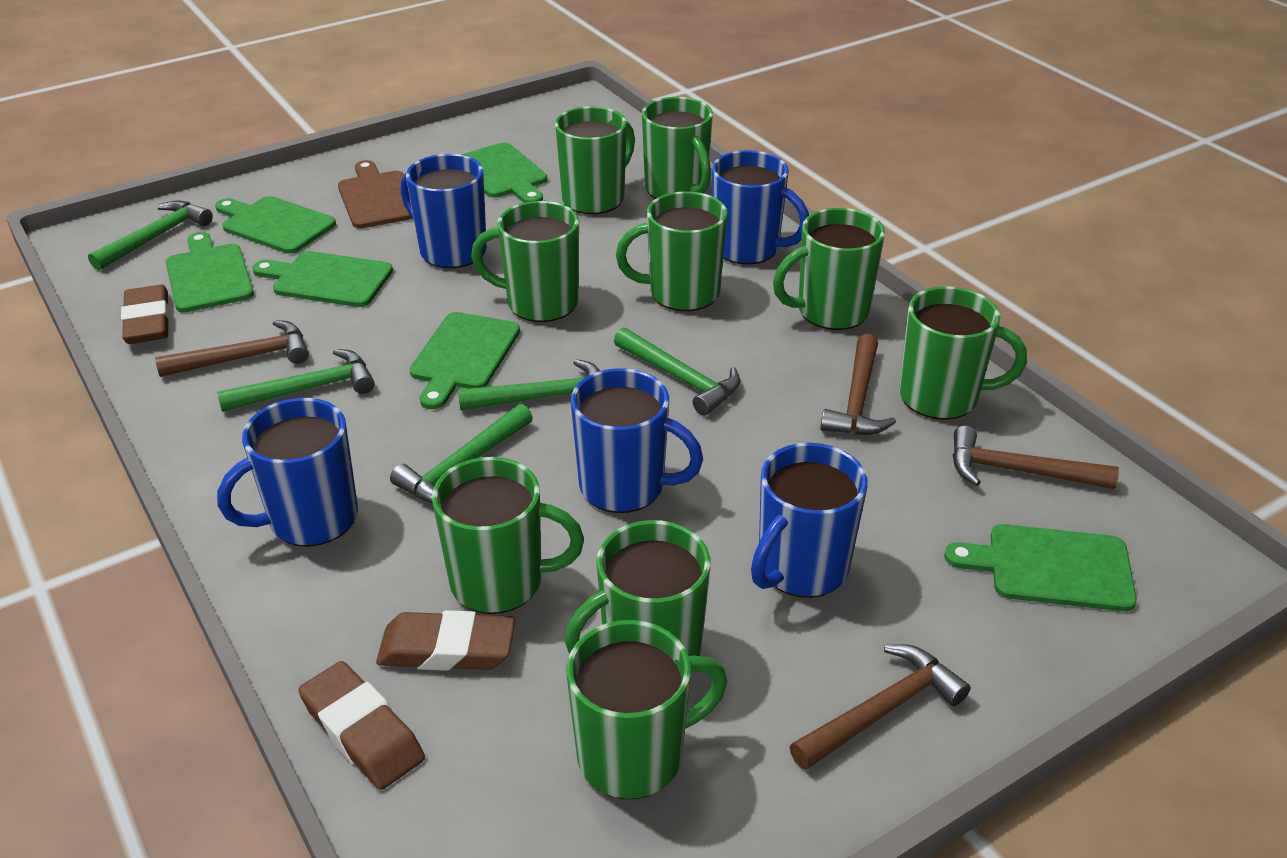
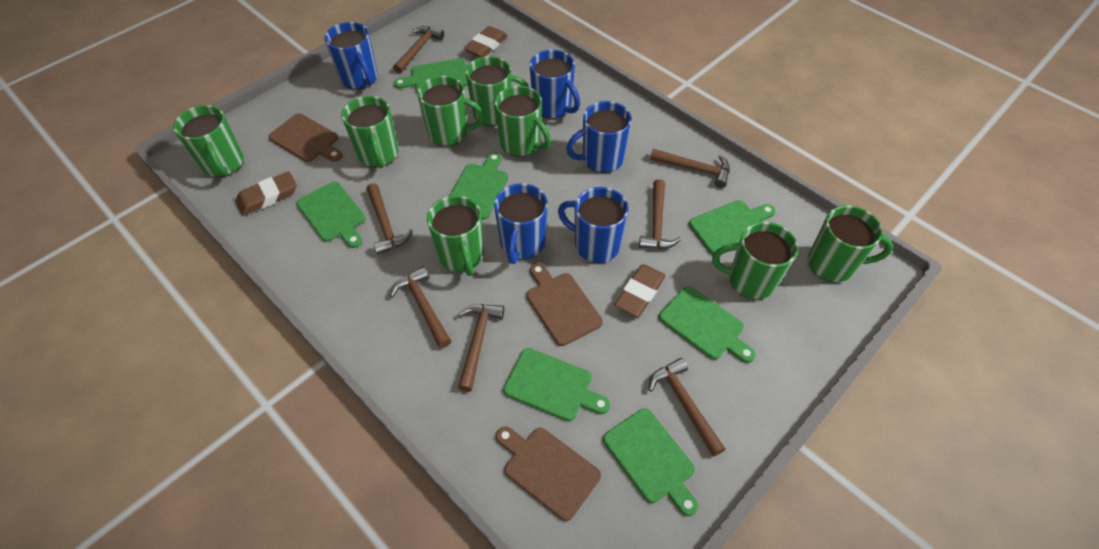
brown cutting board: [338,160,413,228] = 1 -> [268,114,342,162] [496,426,601,521] [526,263,603,346] = 3
brown hammer: [155,320,309,377] [790,644,971,770] [820,334,896,435] [952,426,1119,489] = 4 -> [367,183,413,255] [390,267,451,348] [393,26,444,74] [458,304,504,392] [639,179,681,249] [649,358,725,457] [650,149,730,188] = 7
green cutting board: [166,232,254,313] [215,196,336,254] [252,251,393,307] [409,312,520,409] [461,143,547,203] [944,524,1137,612] = 6 -> [296,182,366,248] [394,58,468,92] [449,152,508,220] [504,348,610,421] [603,408,698,516] [659,286,756,363] [689,200,776,255] = 7
green hammer: [88,201,213,271] [217,349,374,412] [390,404,533,504] [458,359,600,410] [614,327,740,416] = 5 -> none = 0
green mug: [432,457,584,614] [471,201,579,322] [555,106,635,214] [565,520,711,656] [567,620,727,799] [616,191,727,311] [642,97,713,199] [773,208,885,330] [899,286,1027,420] = 9 -> [173,105,244,177] [341,96,398,168] [417,76,485,146] [427,196,484,276] [465,56,529,126] [495,86,551,157] [712,222,798,300] [808,205,893,282] = 8

